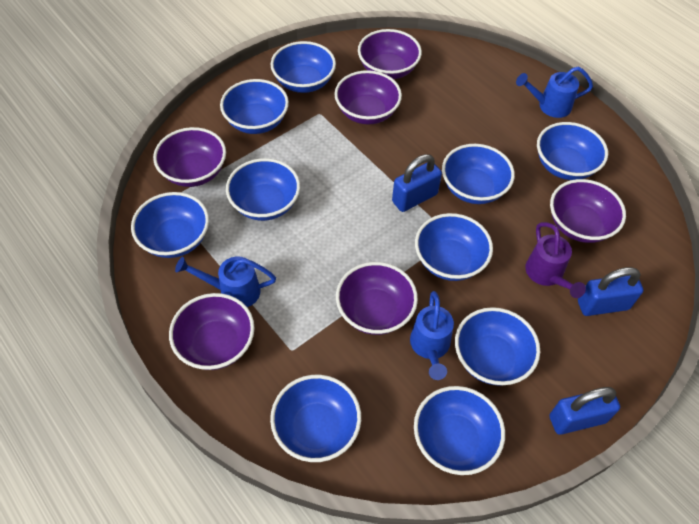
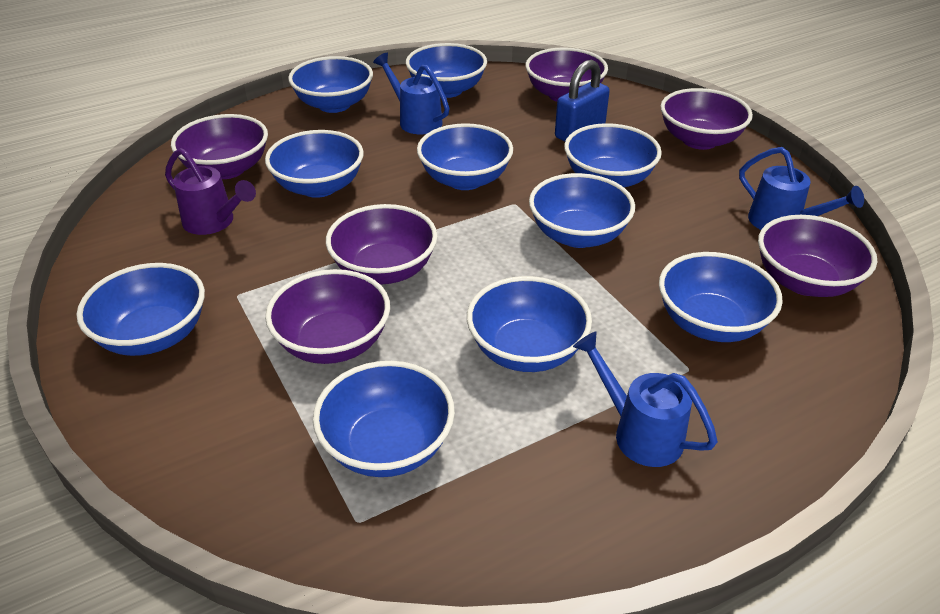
blue padlock: [392,154,442,212] [549,387,620,435] [578,267,643,316] = 3 -> [555,60,610,142] = 1

